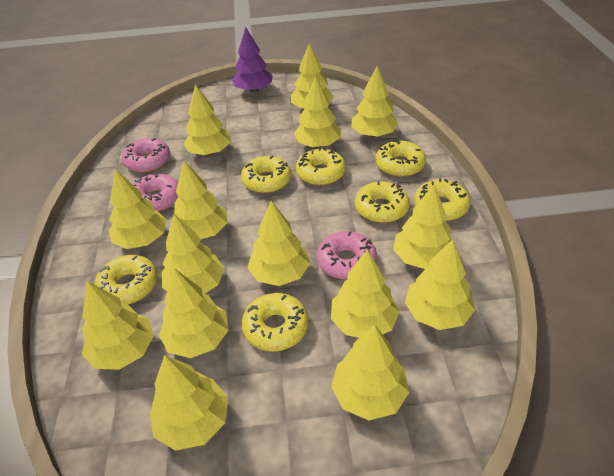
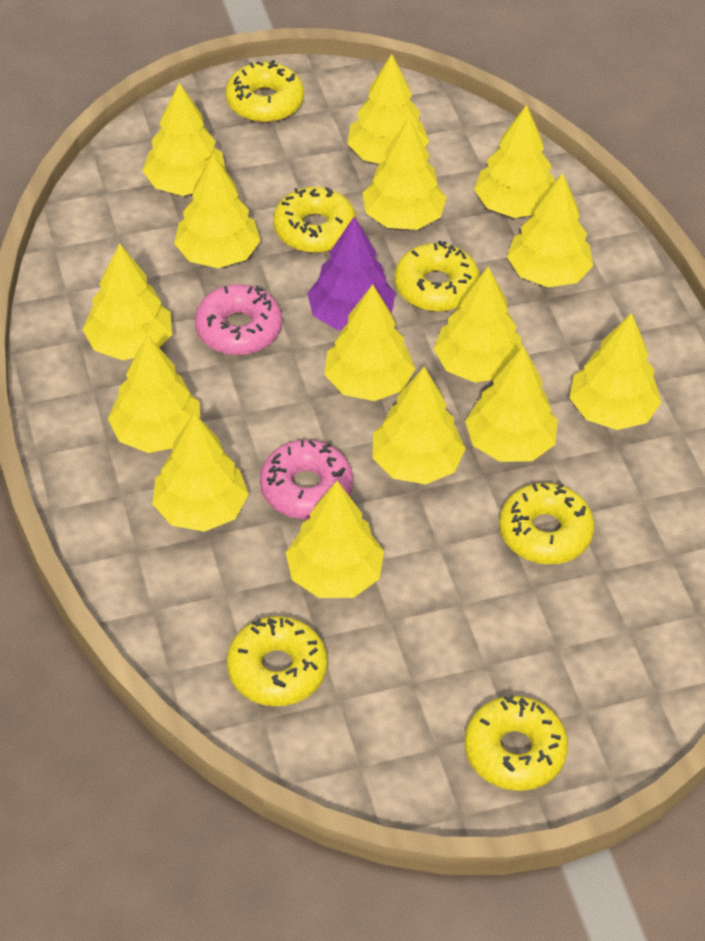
pink donut: [122,138,170,172] [133,173,178,212] [317,231,377,280] = 3 -> [195,284,282,355] [260,439,353,519] = 2
yellow donut: [95,255,158,304] [241,156,291,193] [242,293,309,352] [296,147,346,186] [355,181,410,223] [376,140,426,177] [414,178,470,221] = 7 -> [226,60,304,123] [227,616,327,706] [273,187,357,253] [394,241,480,312] [465,695,568,791] [499,483,594,564] = 6

